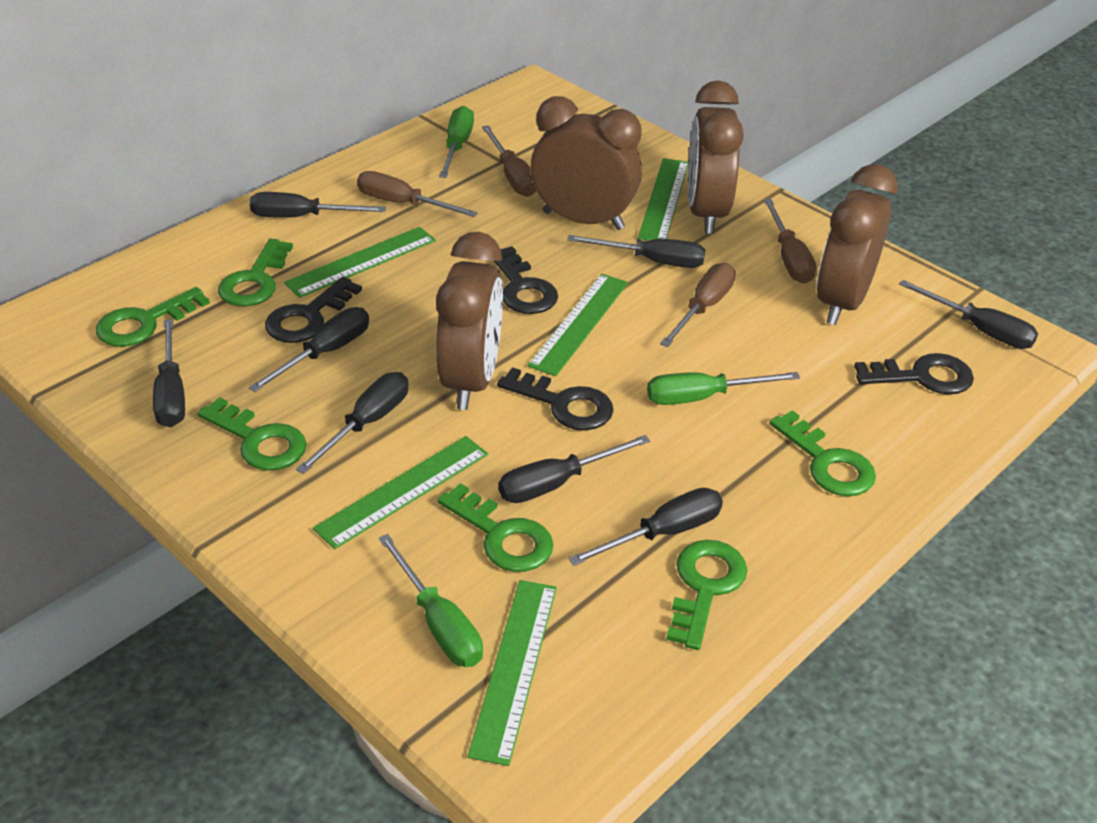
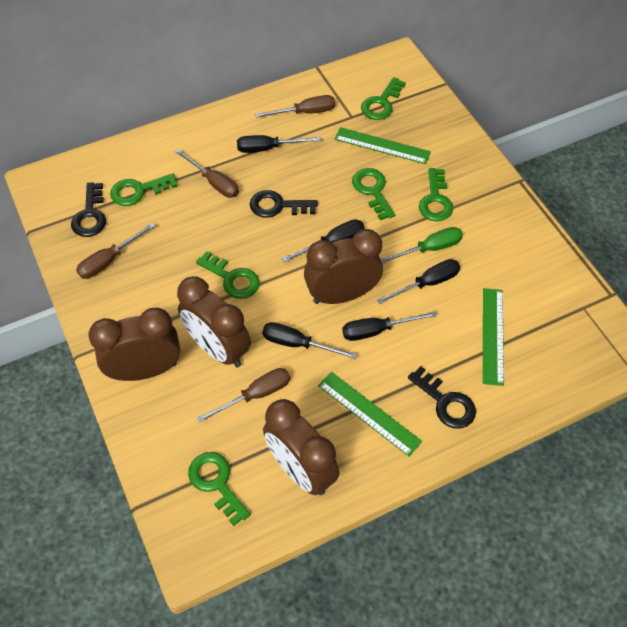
black key: [265,277,362,343] [494,246,558,314] [497,367,614,430] [854,353,974,395] = 4 -> [71,182,106,237] [250,190,318,218] [408,366,476,428] = 3
black screwdriver: [153,319,185,427] [248,307,369,392] [250,192,386,218] [296,372,408,474] [498,435,650,503] [567,235,705,268] [568,488,723,566] [899,280,1038,349] = 8 -> [237,135,321,153] [262,322,357,359] [282,219,365,262] [342,311,437,341] [377,259,460,304] = 5
green ruler: [284,227,436,298] [313,436,488,549] [467,580,557,766] [528,274,628,376] [638,158,688,241] = 5 -> [318,372,422,457] [335,127,431,164] [483,288,504,386] = 3
green screwdriver: [378,534,483,667] [439,106,474,178] [647,372,800,405] = 3 -> [381,227,463,263] = 1

